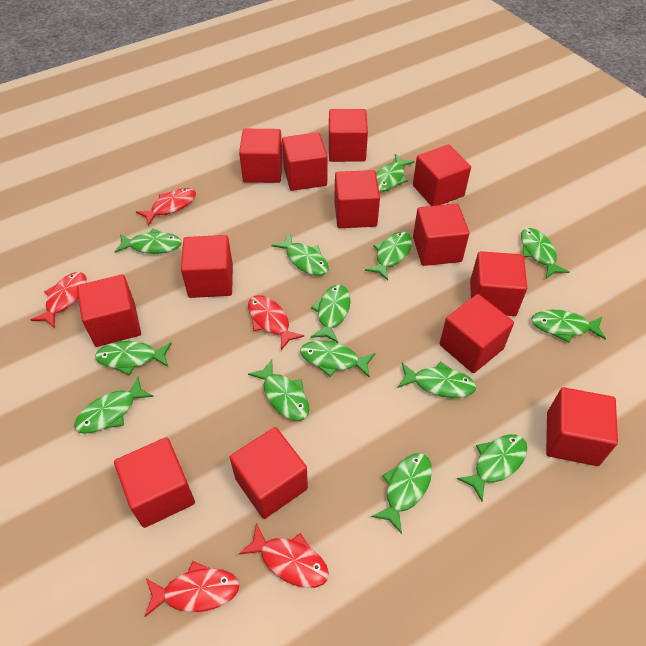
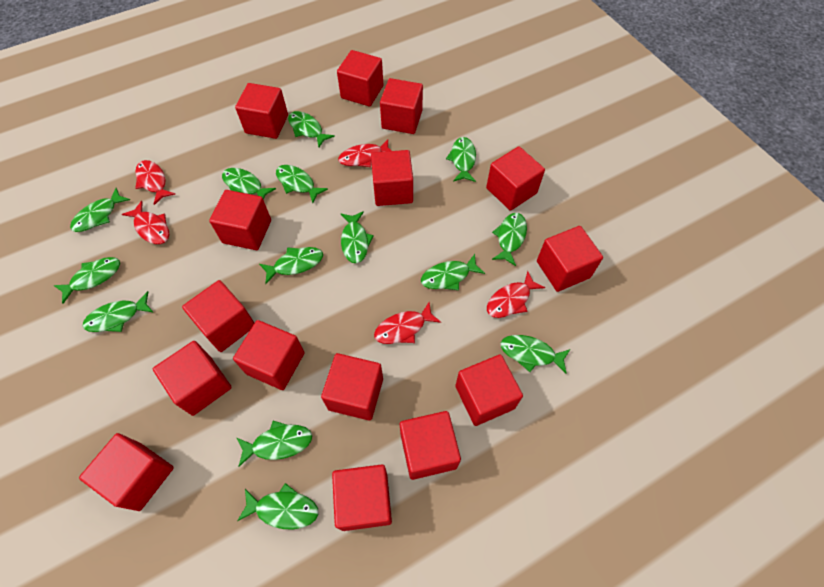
red cube: [77,274,141,347] [114,437,195,528] [181,235,233,298] [229,427,308,519] [239,129,283,183] [282,132,328,191] [329,109,368,162] [334,170,380,228] [413,145,471,206] [413,204,469,266] [439,294,514,373] [470,251,527,316] [546,387,618,466] = 13 -> [79,433,174,511] [153,341,232,416] [182,280,254,352] [209,190,271,250] [233,320,305,390] [235,83,288,139] [321,353,383,421] [332,464,392,531] [337,50,383,107] [371,150,413,206] [380,78,423,134] [400,411,461,480] [455,354,523,426] [486,146,545,211] [537,226,603,292] = 15

